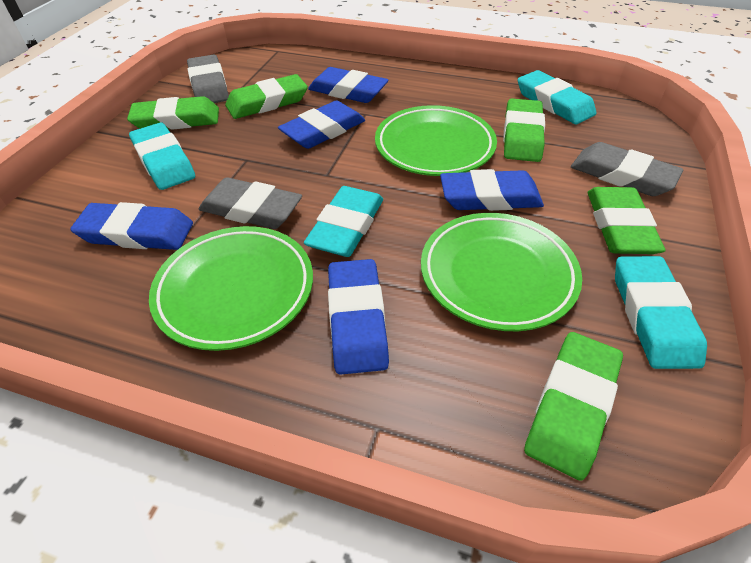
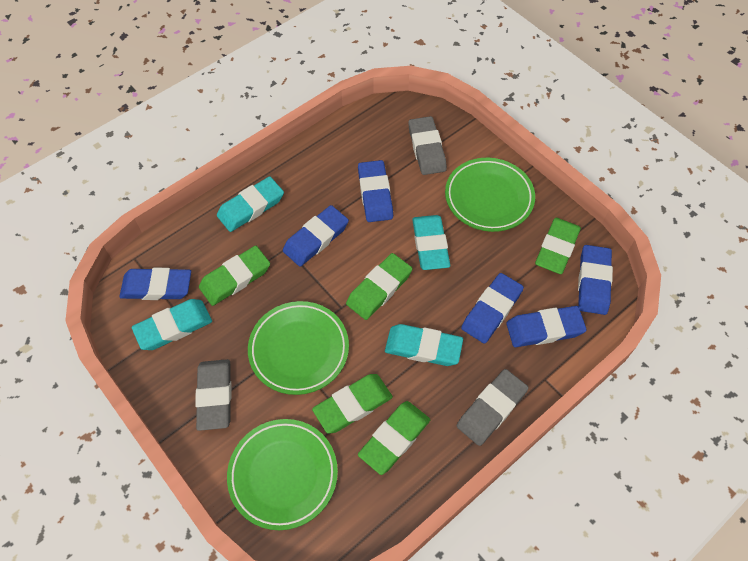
blue eraser: [70,202,193,250] [278,100,365,149] [308,67,389,103] [328,259,389,375] [440,169,544,211] = 5 -> [119,268,191,300] [283,205,349,267] [358,160,393,222] [461,273,524,344] [506,306,587,347] [578,245,613,315] = 6

